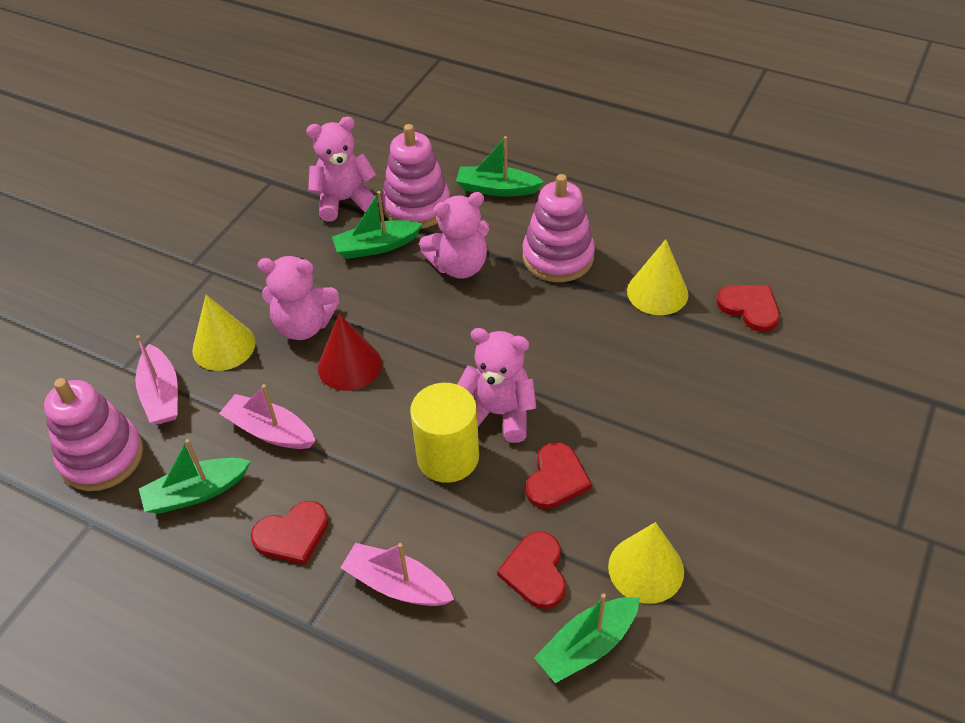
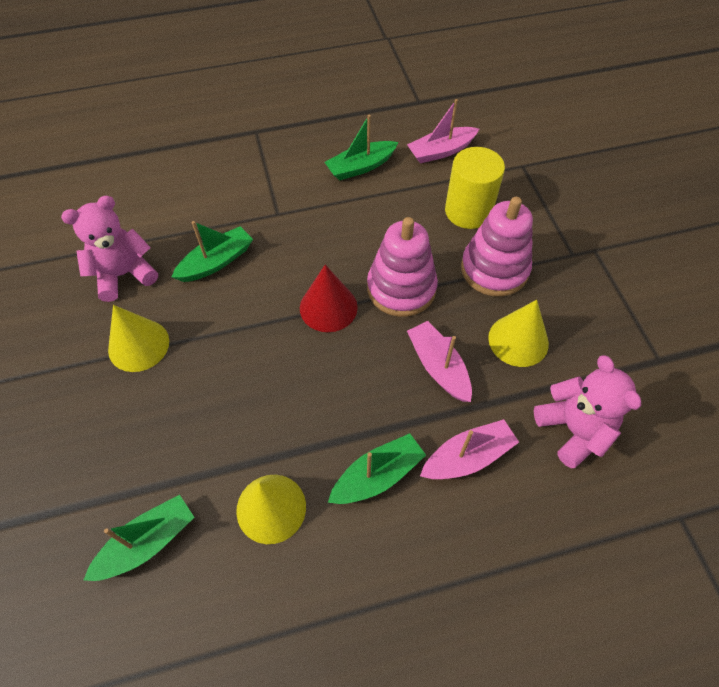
pink stacking toy: [44,378,143,491] [382,124,450,229] [523,174,595,282] = 3 -> [367,217,438,317] [461,197,533,297] = 2
pink teddy bear: [258,256,340,340] [306,117,378,222] [419,192,490,279] [457,328,536,443] = 4 -> [61,196,158,302] [534,355,641,469] = 2
red heart: [251,501,329,565] [497,532,566,609] [526,442,592,509] [717,285,780,332] = 4 -> none = 0

